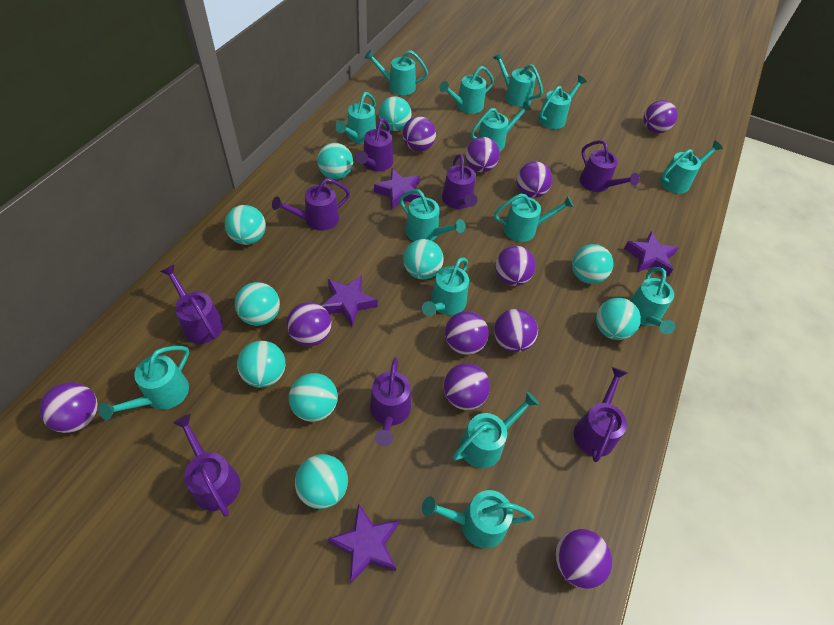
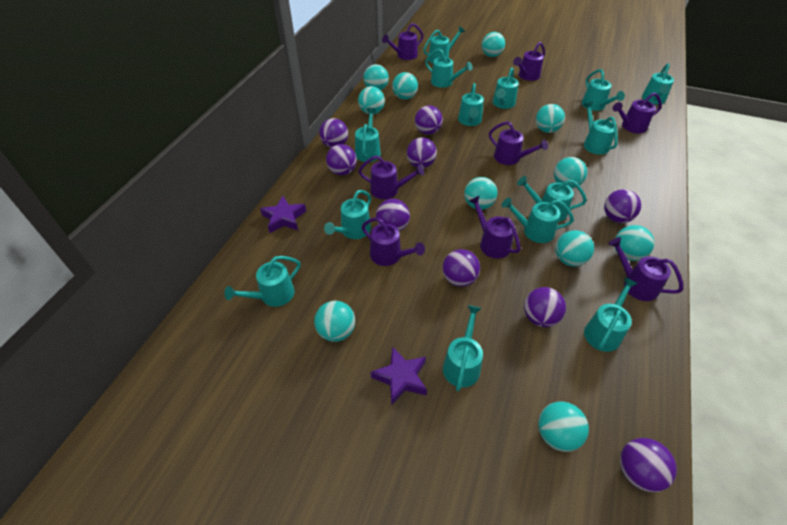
purple ball: [39,382,98,433] [286,302,332,346] [403,116,436,152] [443,363,490,410] [445,311,489,355] [465,137,500,172] [494,309,538,352] [495,246,536,286] [516,162,553,198] [555,529,612,589] [643,100,677,133] = 11 -> [319,118,348,148] [326,144,357,175] [376,199,410,231] [407,137,437,168] [415,105,443,135] [442,249,480,287] [524,287,566,327] [604,189,641,223] [620,438,677,492] = 9
purple star: [321,275,377,326] [328,503,399,583] [374,169,421,210] [624,231,678,277] = 4 -> [260,196,306,233] [371,347,427,406] = 2
turquoise ball: [225,205,266,245] [235,282,280,326] [237,341,285,388] [289,373,338,422] [295,454,348,509] [317,143,353,179] [379,97,412,131] [403,239,444,279] [572,244,614,284] [596,298,641,340] = 10 -> [314,301,355,342] [358,86,385,114] [363,64,389,90] [392,72,418,100] [464,177,498,210] [482,32,505,57] [536,104,565,133] [538,402,589,452] [554,157,587,189] [556,230,594,267] [615,225,654,261] = 11

